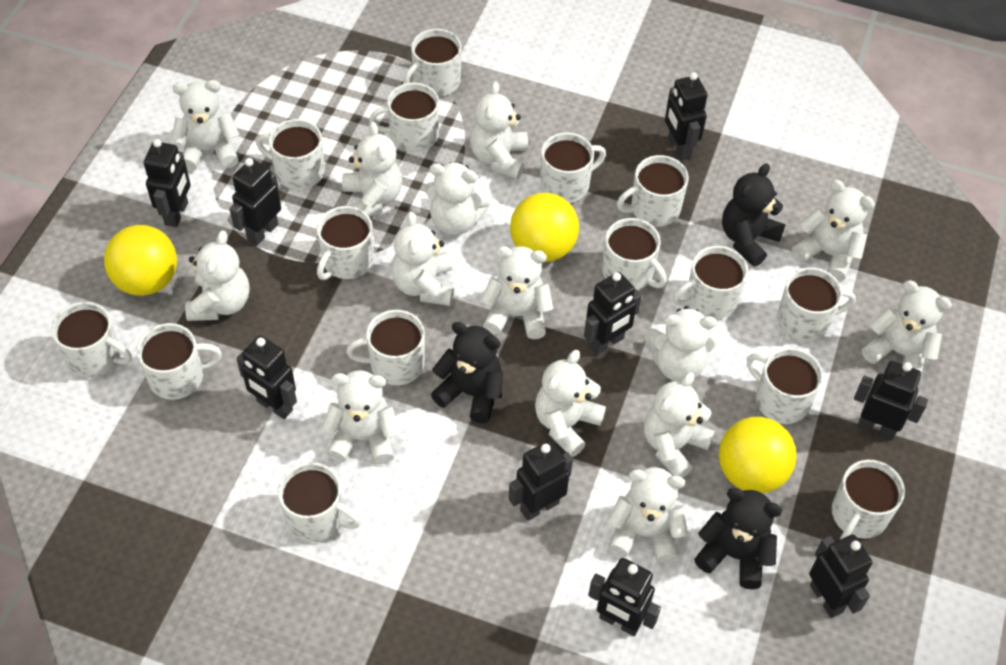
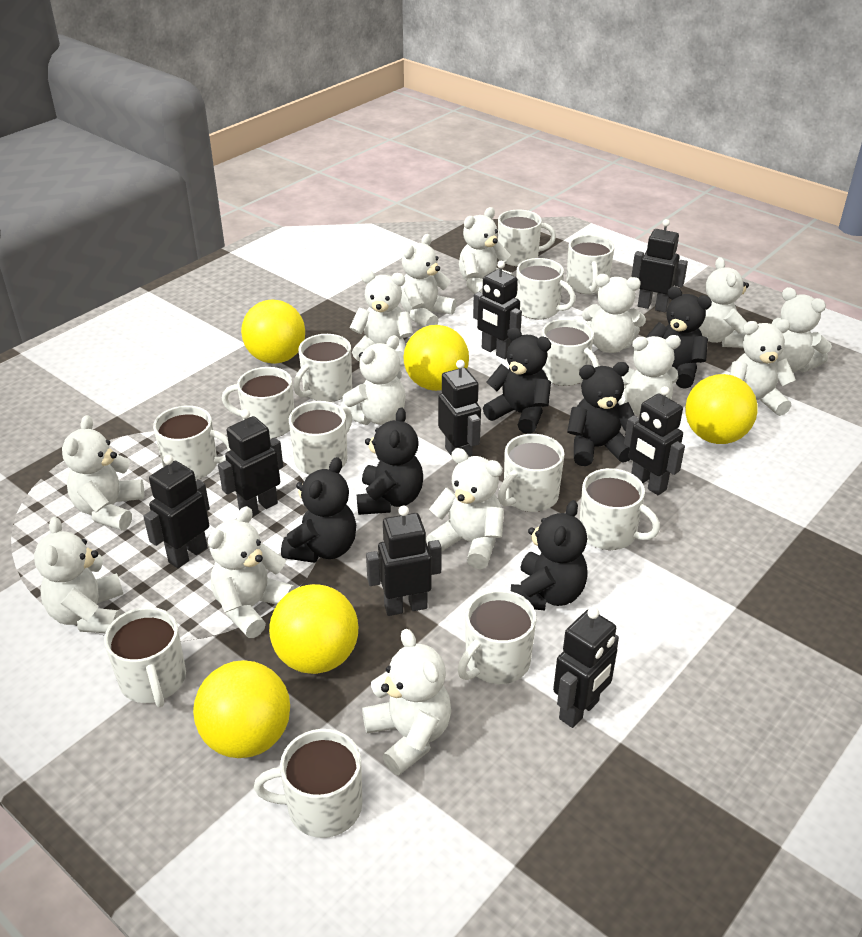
black robot: [144,139,191,227] [230,158,281,246] [236,336,297,419] [508,440,573,521] [584,272,642,355] [588,558,661,636] [665,72,708,161] [809,535,873,618] [854,361,928,440] = 9 -> [143,455,210,568] [218,409,283,517] [366,505,442,616] [438,360,481,457] [473,261,522,359] [553,607,619,728] [624,386,685,495] [632,219,688,312] = 8
black teddy bear: [431,322,503,424] [694,488,782,589] [722,163,786,267] = 3 -> [281,457,356,563] [357,407,423,515] [483,327,551,434] [511,500,588,611] [567,362,635,466] [646,286,712,389] = 6
white mug: [52,302,132,378] [137,323,222,400] [256,119,325,190] [278,462,361,542] [317,206,374,280] [346,310,425,385] [369,83,439,152] [403,29,462,97] [540,132,606,203] [602,218,667,290] [617,155,689,226] [673,246,748,319] [747,348,823,424] [777,267,856,341] [832,460,905,540] = 15 -> [104,607,186,707] [153,405,231,480] [222,367,294,439] [254,729,362,838] [289,401,352,474] [293,334,352,402] [458,590,537,684] [498,210,556,267] [498,434,565,512] [516,258,576,320] [542,319,599,386] [566,235,614,294] [579,468,660,550] = 13
yellow ball: [104,225,177,296] [510,193,579,262] [719,417,797,493] = 3 -> [193,660,290,758] [241,300,305,364] [269,584,358,674] [403,325,469,391] [685,374,758,444] = 5

